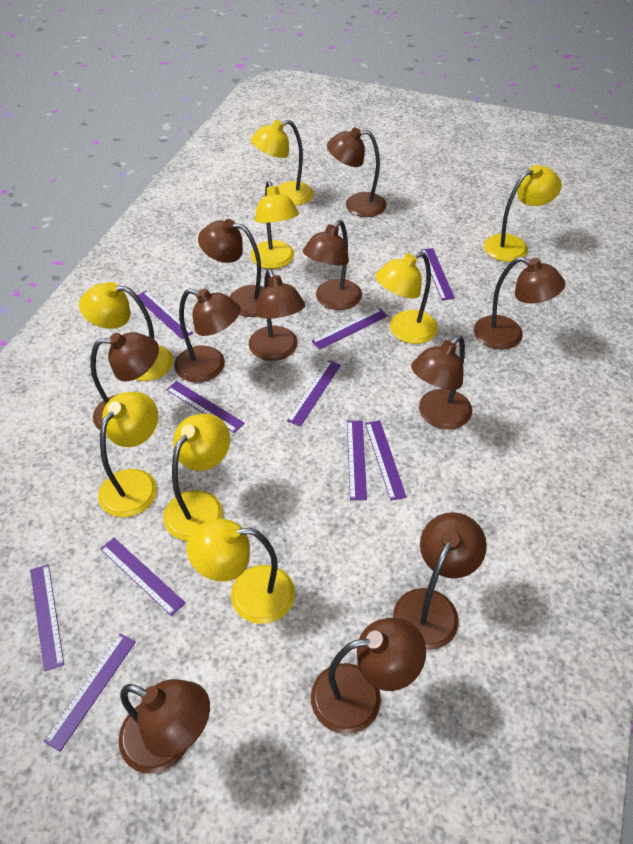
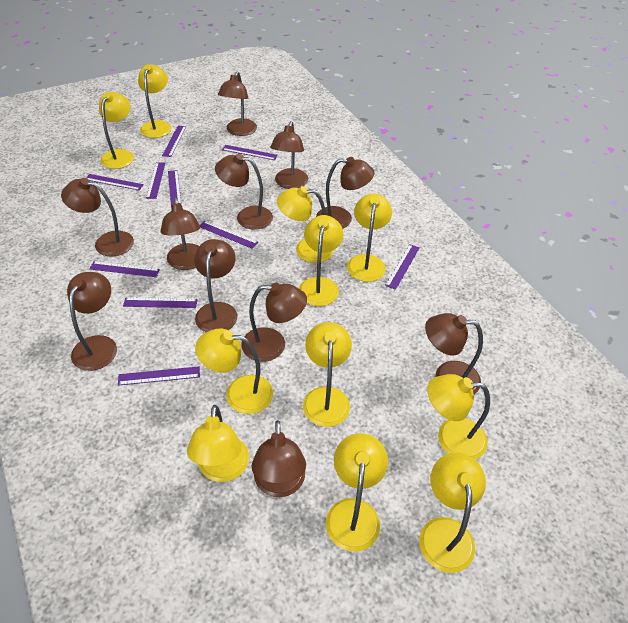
yellow lamp: [79,282,173,381] [98,392,158,517] [163,414,230,541] [186,519,295,624] [250,181,299,269] [251,120,313,206] [375,252,438,344] [484,165,562,262] = 8 -> [99,92,134,169] [138,64,171,138] [187,405,249,482] [195,328,273,414] [277,186,334,263] [299,215,343,306] [303,322,352,427] [326,433,388,552] [347,193,392,282] [419,452,486,573] [427,374,490,459] = 11

